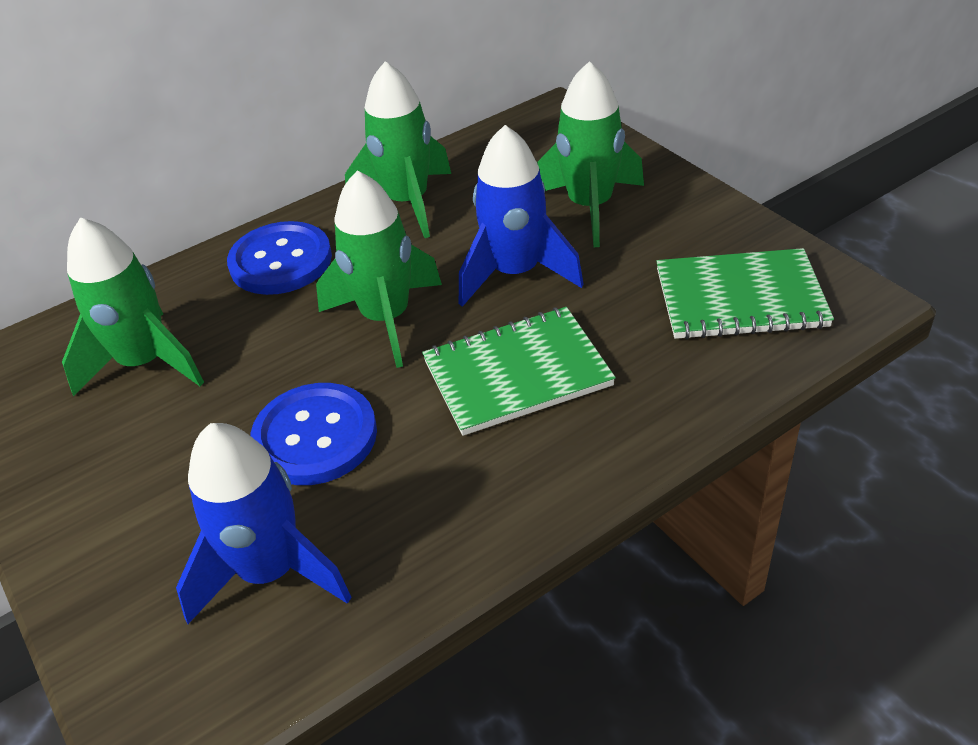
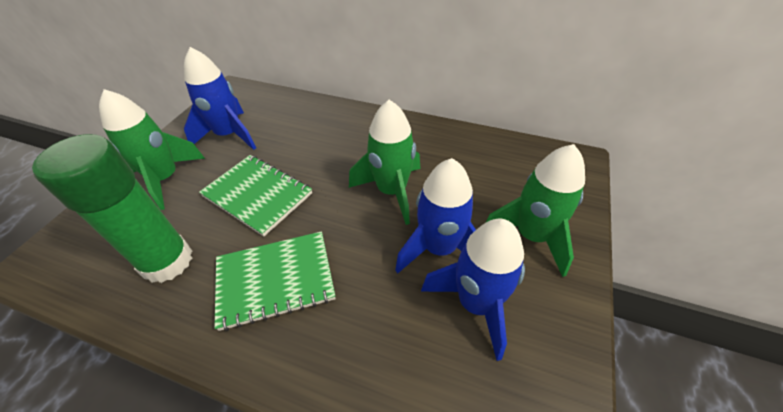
blue button: [227,221,332,295] [250,383,377,485] = 2 -> none = 0
blue rocket: [176,423,351,624] [459,125,584,307] = 2 -> [184,47,256,150] [395,158,476,273] [421,218,525,361] = 3
green glue stick: none = 0 -> [32,134,192,283] = 1
green rocket: [62,217,204,396] [316,171,442,368] [345,61,451,238] [537,61,644,247] = 4 -> [99,89,205,210] [349,99,420,225] [485,144,585,277] = 3

